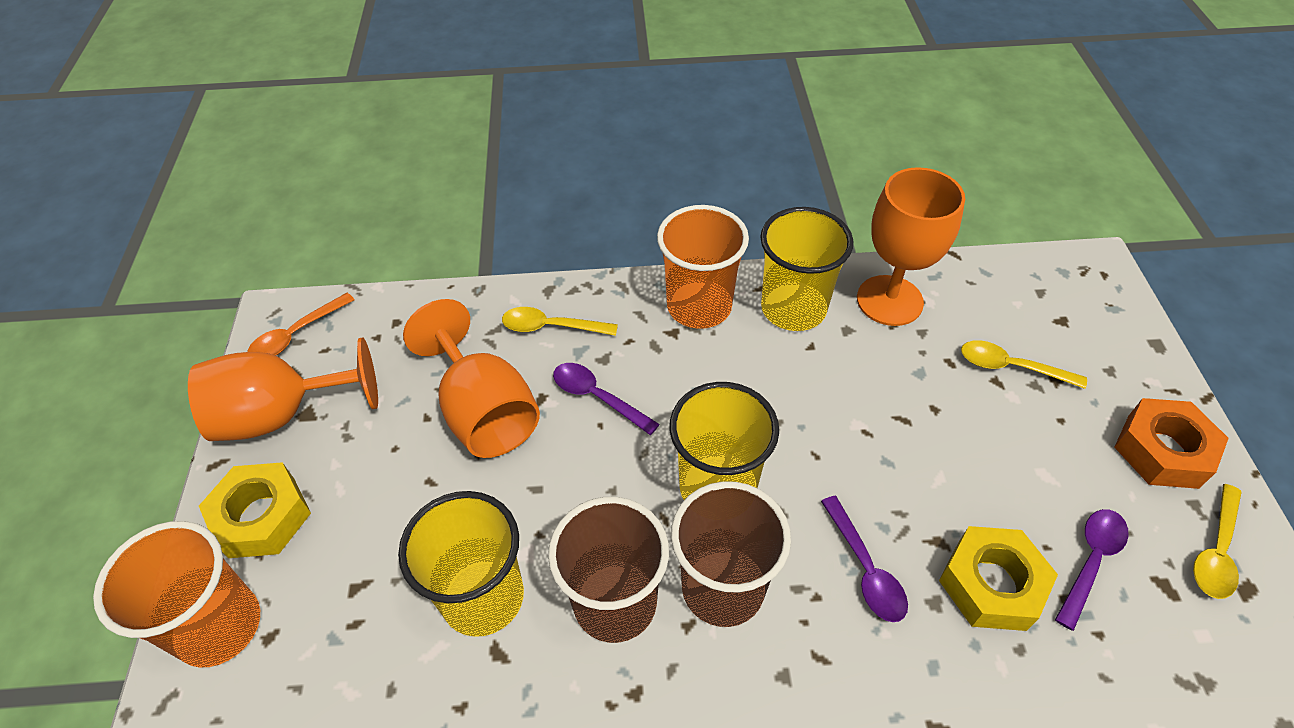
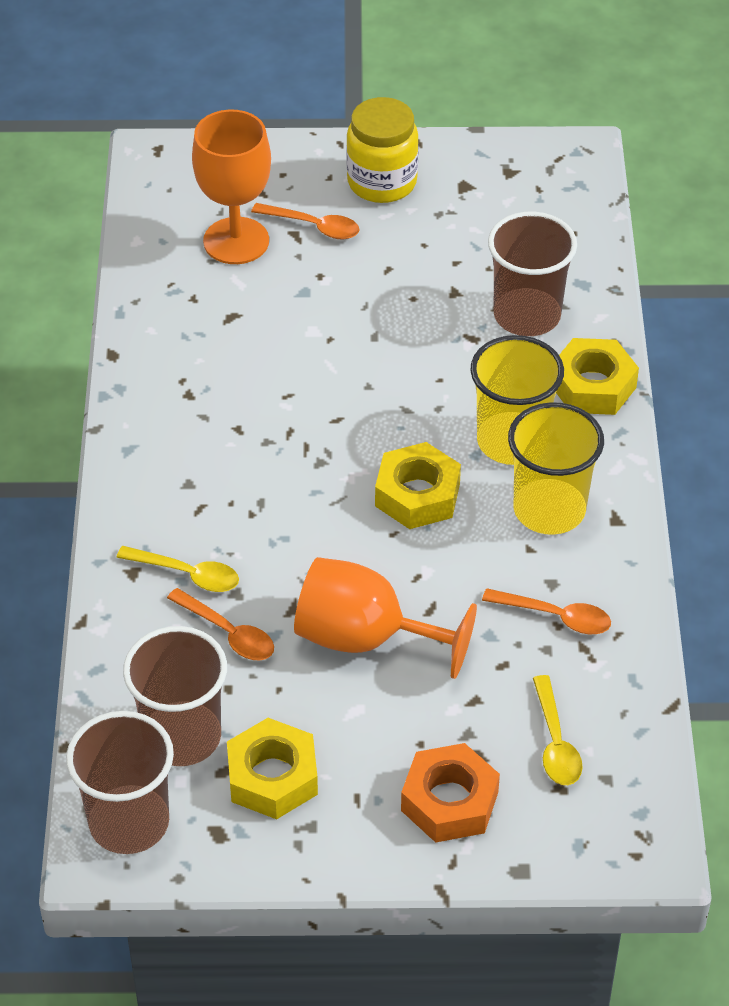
brown cup: [548,497,669,643] [671,481,791,627] = 2 -> [66,711,174,854] [123,626,227,766] [488,212,577,336] = 3
orange cup: [93,521,260,667] [657,205,749,329] = 2 -> none = 0
orange goblet: [188,337,378,441] [403,299,540,458] [857,167,965,326] = 3 -> [192,110,271,264] [294,557,477,679] = 2
orange spoon: [247,293,354,356] = 1 -> [167,588,274,661] [251,203,360,239] [482,588,611,634] = 3
purple spoon: [553,363,660,435] [821,496,908,622] [1055,509,1129,631] = 3 -> none = 0
yellow cup: [398,491,524,637] [670,382,779,500] [760,207,853,331] = 3 -> [470,335,564,465] [508,402,604,535] = 2
yellow jar: none = 0 -> [346,97,419,203] = 1
yellow nut: [199,462,311,558] [939,526,1058,631] = 2 -> [227,718,318,819] [375,442,461,529] [556,338,639,415] = 3
yellow spoon: [502,307,618,336] [961,340,1087,389] [1193,484,1242,599] = 3 -> [116,546,239,592] [533,675,583,785] = 2

